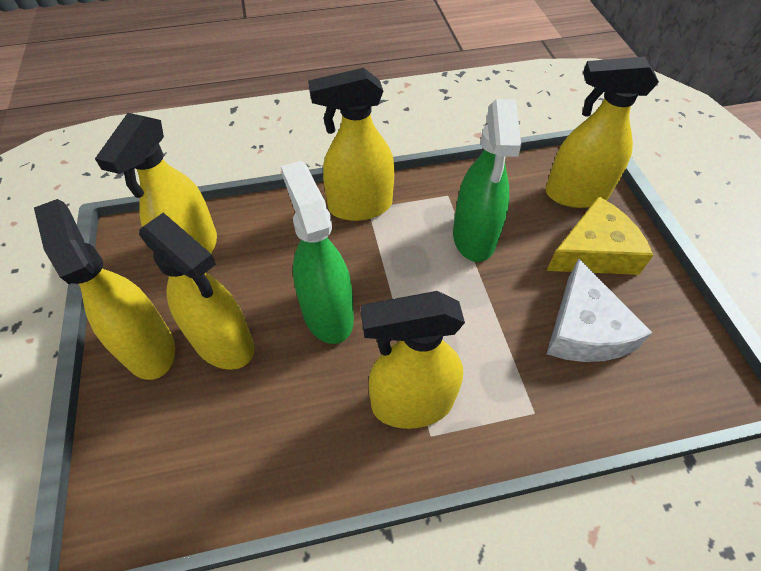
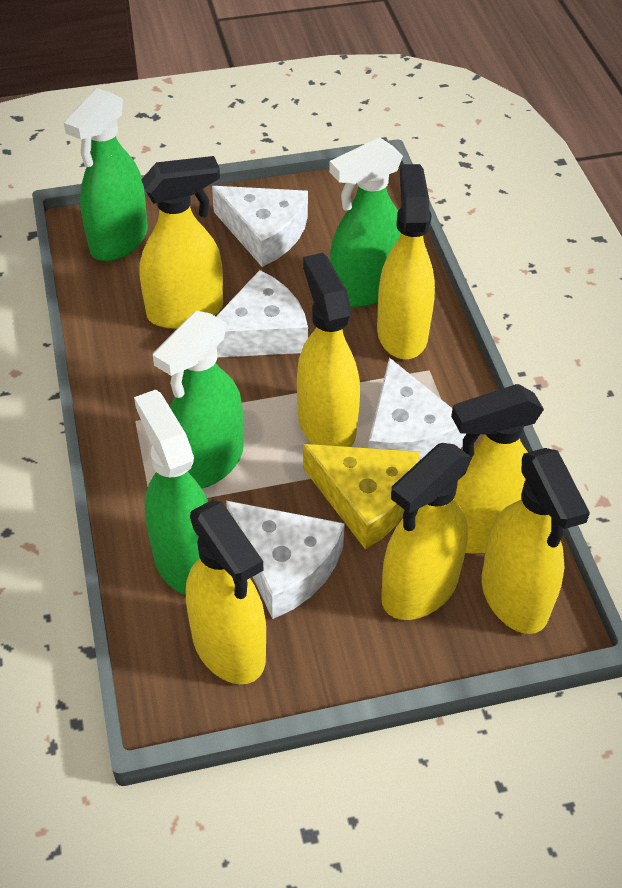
green spray bottle: [281,161,354,344] [453,99,521,262] = 2 -> [64,88,148,261] [134,390,209,595] [153,311,243,489] [329,137,403,307] = 4
white cheese: [547,259,652,362] = 1 -> [212,186,308,267] [216,270,308,357] [226,501,345,619] [368,357,466,462] = 4
yellow spray bottle: [34,199,175,380] [95,113,217,254] [139,213,254,370] [308,68,395,221] [361,291,465,429] [545,57,659,208] = 6 -> [139,156,223,329] [186,500,266,684] [297,253,360,447] [377,164,435,359] [381,443,472,620] [451,384,544,554] [481,448,590,634] = 7

